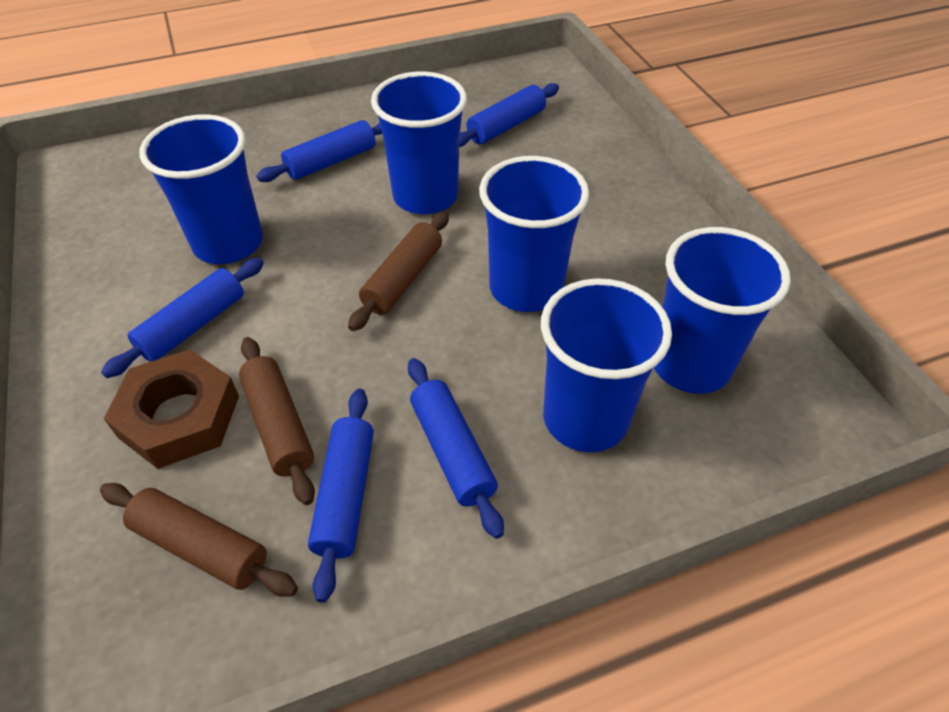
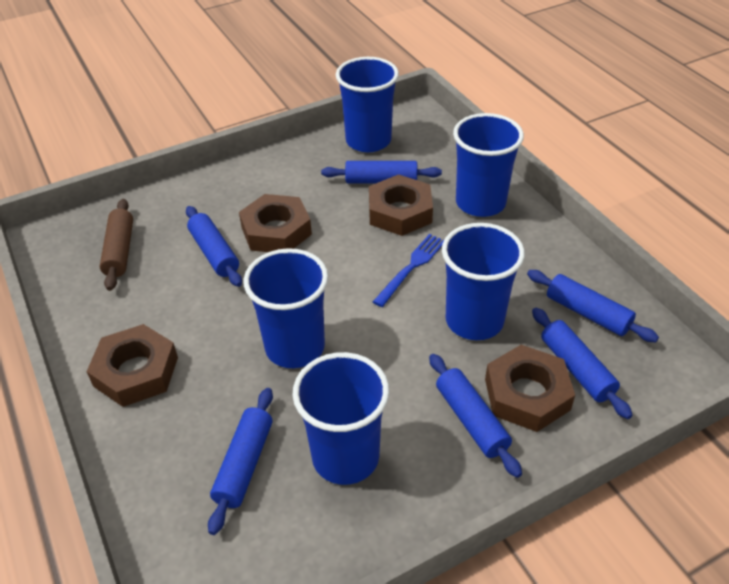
blue fork: none = 0 -> [373,234,444,307] = 1
blue rolling pin: [101,258,264,378] [256,120,382,182] [308,389,374,603] [408,358,504,539] [459,83,559,147] = 5 -> [186,206,242,287] [208,388,273,535] [321,161,442,184] [429,354,522,478] [527,270,659,342] [532,308,633,419] = 6
brown nut: [104,349,239,469] = 1 -> [86,324,178,407] [239,194,312,252] [369,174,433,236] [485,345,575,432] = 4
brown rolling pin: [100,483,298,597] [239,337,315,505] [348,211,449,331] = 3 -> [100,199,133,291] = 1

